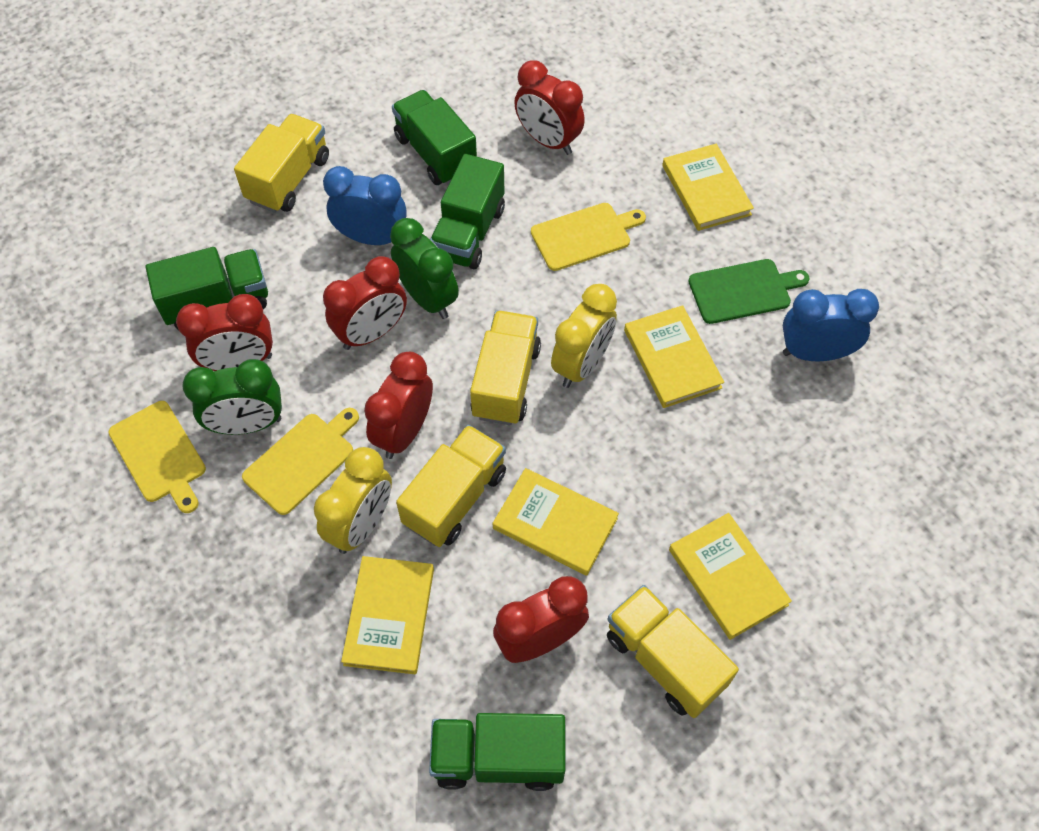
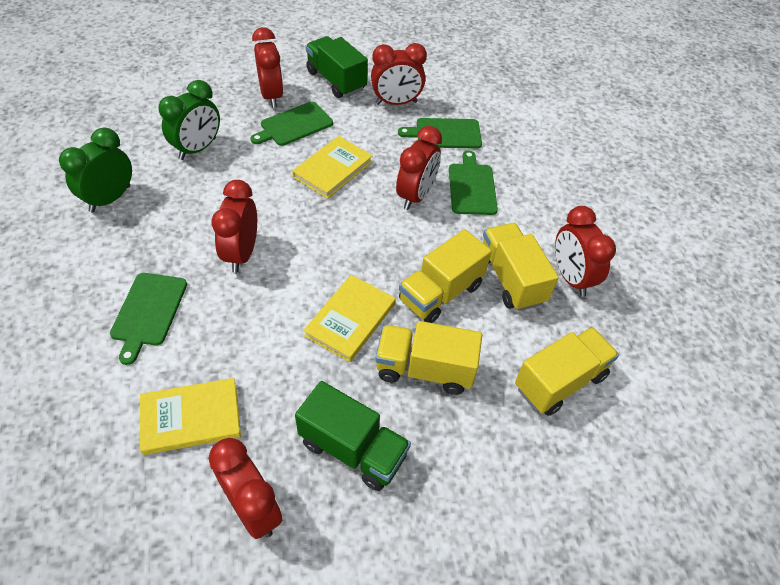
blue clock: [323,166,407,245] [783,289,879,362] = 2 -> none = 0
green cutting board: [688,259,810,324] = 1 -> [110,273,187,365] [250,101,333,146] [398,118,482,149] [449,150,498,215] = 4
green truck: [146,247,268,330] [392,90,477,185] [429,713,566,791] [430,154,505,269] = 4 -> [295,381,411,491] [305,36,368,98] = 2
red clock: [176,294,273,371] [323,256,407,350] [364,351,433,459] [493,576,589,663] [514,60,585,155] = 5 -> [208,438,283,539] [211,180,257,273] [252,27,284,108] [371,43,427,105] [396,126,442,210] [555,206,616,297] = 6
yellow book: [341,556,434,674] [493,468,619,575] [624,305,724,408] [662,144,754,231] [669,513,792,640] = 5 -> [140,378,241,455] [292,136,373,199] [303,275,396,362] = 3
yellow clock: [314,447,392,554] [551,284,617,388] = 2 -> none = 0
yellow cutting board: [108,401,206,513] [242,408,359,515] [531,203,646,271] = 3 -> none = 0

